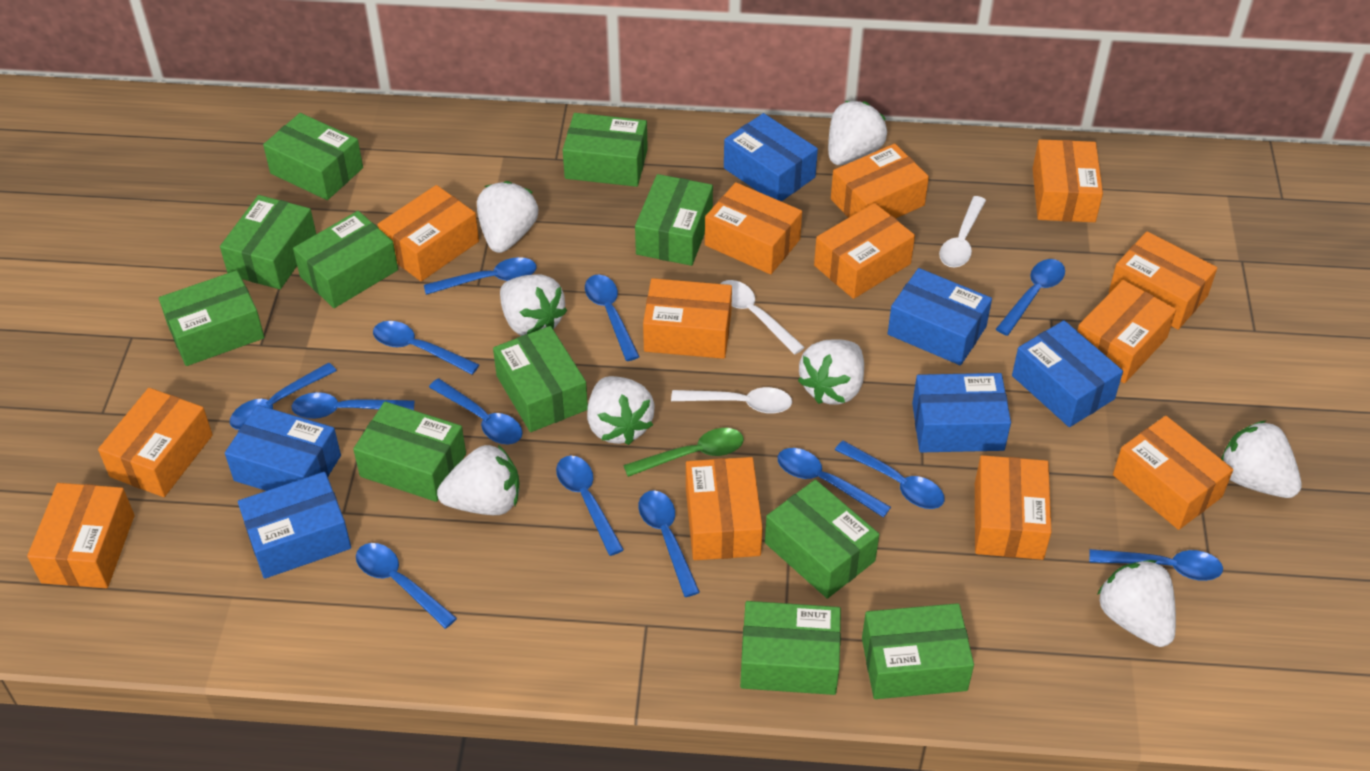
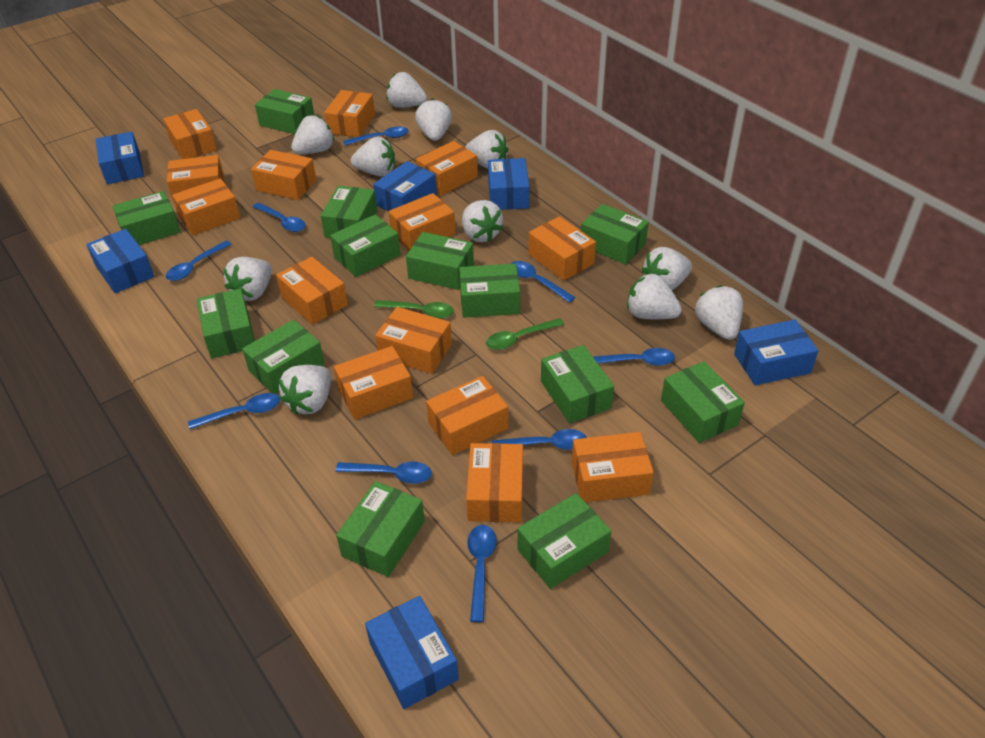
blue spoon: [230,363,337,430] [292,392,414,419] [356,543,457,629] [373,321,479,375] [424,257,536,295] [429,378,523,444] [556,456,624,556] [585,275,640,361] [638,490,700,597] [778,448,891,518] [835,441,945,509] [996,259,1065,336] [1089,549,1223,581] = 13 -> [166,241,231,281] [188,393,280,429] [253,202,306,232] [336,462,432,484] [343,126,408,145] [467,525,497,622] [492,429,587,450] [511,261,576,303] [593,348,675,366] = 9
green box: [159,270,264,366] [220,195,316,289] [263,113,363,200] [293,211,398,308] [353,401,466,502] [493,326,588,432] [563,113,648,187] [635,174,713,266] [740,601,841,695] [765,480,879,598] [862,603,974,699] = 11 -> [112,191,181,245] [197,288,255,358] [242,320,325,394] [255,89,315,134] [321,186,378,238] [330,214,401,277] [336,481,425,577] [406,232,474,290] [459,264,520,318] [517,493,611,589] [541,345,614,423] [581,204,649,265] [661,361,745,443] = 13
green spoon: [623,428,744,477] = 1 -> [374,300,454,319] [486,318,564,350] = 2
orange box: [27,483,134,588] [98,388,213,497] [377,185,479,281] [643,278,732,359] [686,457,763,560] [705,182,802,274] [814,203,915,299] [831,144,929,218] [975,455,1051,560] [1032,139,1103,222] [1077,280,1176,383] [1109,231,1217,330] [1113,416,1233,530] = 13 -> [163,109,217,159] [167,155,224,202] [172,178,241,236] [251,150,316,200] [276,257,348,325] [324,90,375,137] [334,346,413,420] [375,307,452,374] [389,193,455,251] [416,141,478,196] [426,376,508,455] [466,443,523,522] [528,216,596,281] [572,432,654,502] = 14
white spoon: [671,387,792,414] [720,280,805,355] [939,196,986,268] = 3 -> none = 0
white strawberry: [437,445,519,515] [477,181,538,253] [500,274,567,336] [587,376,654,445] [798,340,864,405] [828,101,887,165] [1097,560,1176,647] [1221,420,1302,498] = 8 -> [224,257,272,301] [279,365,331,415] [291,116,334,154] [351,137,395,176] [386,72,427,108] [415,99,452,141] [462,200,503,242] [465,130,508,169] [627,274,682,319] [642,247,692,290] [695,285,743,340] = 11

